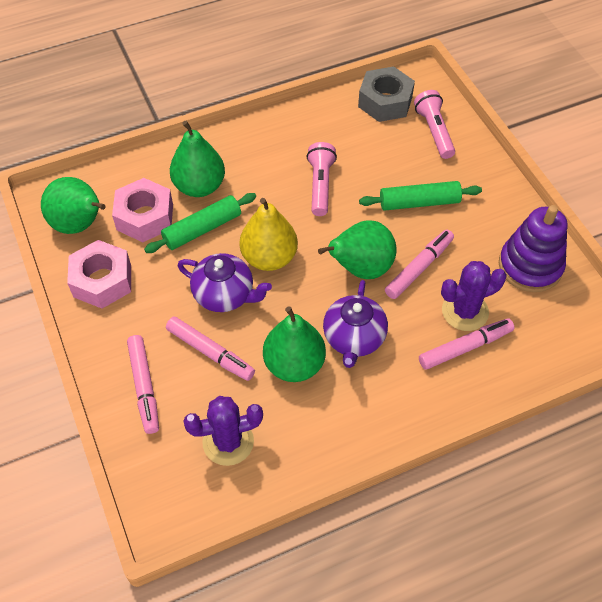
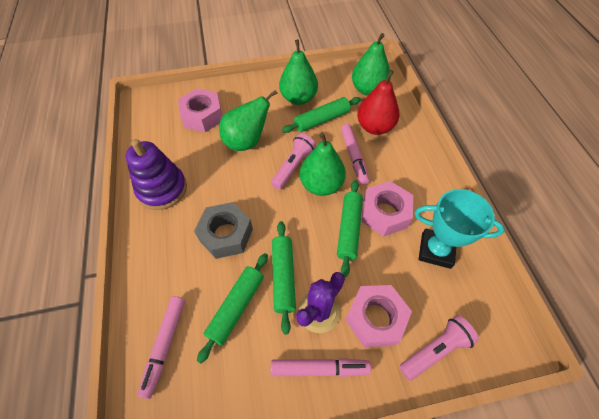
green rolling pin: [144,193,256,253] [359,181,482,211] = 2 -> [197,253,268,363] [272,221,296,334] [282,97,361,133] [337,180,363,277] = 4
pink marker: [127,335,159,434] [166,316,255,381] [385,230,454,299] [419,319,515,370] = 4 -> [137,296,185,399] [271,358,371,377] [341,124,369,185] = 3
pink nut: [67,240,131,309] [112,178,173,242] = 2 -> [178,88,222,132] [345,285,412,347] [361,181,413,236] = 3
purple cactus: [183,396,263,466] [441,261,507,331] = 2 -> [296,272,345,333] = 1
purple teapot: [177,253,272,312] [323,280,388,368] = 2 -> none = 0
red pear: none = 0 -> [357,70,399,135] = 1
turquoise trophy: none = 0 -> [415,189,505,269] = 1
yellow pear: [239,198,298,271] = 1 -> none = 0

